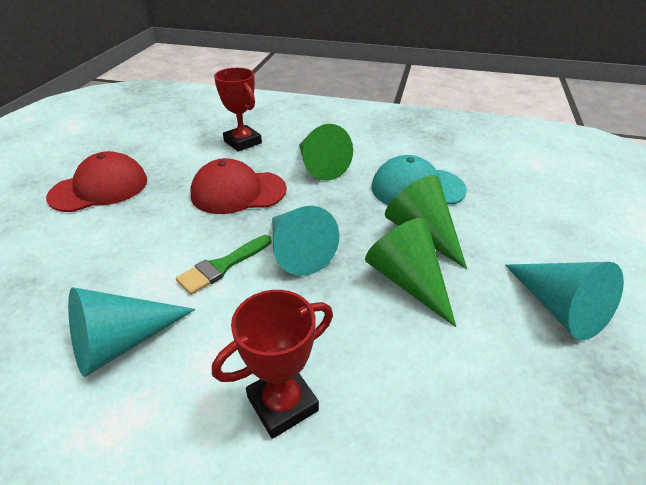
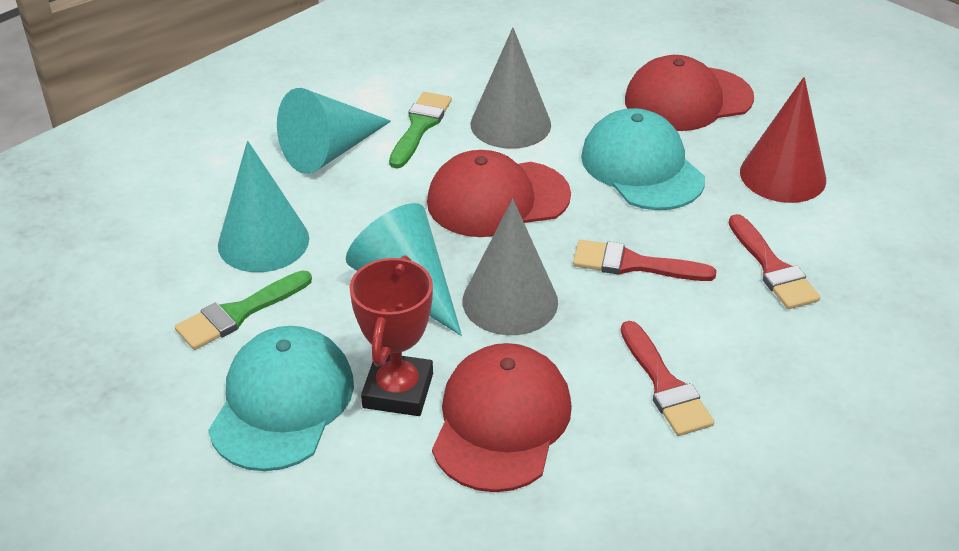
green brush: [176,235,271,295] = 1 -> [175,270,312,350] [389,92,452,168] = 2
green cone: [299,124,353,181] [365,218,456,327] [385,175,467,269] = 3 -> none = 0
grey cone: none = 0 -> [463,199,558,335] [471,27,551,149] = 2
red brush: none = 0 -> [573,240,717,281] [621,321,714,436] [729,214,820,309] = 3
red cap: [46,151,147,212] [191,158,287,214] = 2 -> [427,150,571,237] [432,343,572,492] [625,55,754,131] = 3
red cone: none = 0 -> [740,77,826,203] = 1
red trophy: [212,290,333,439] [214,68,262,152] = 2 -> [349,255,433,416] = 1
turquoise cap: [372,155,467,205] = 1 -> [208,326,354,471] [581,108,705,210] = 2

